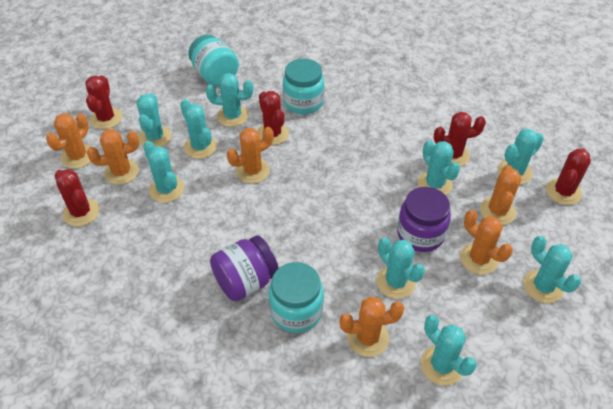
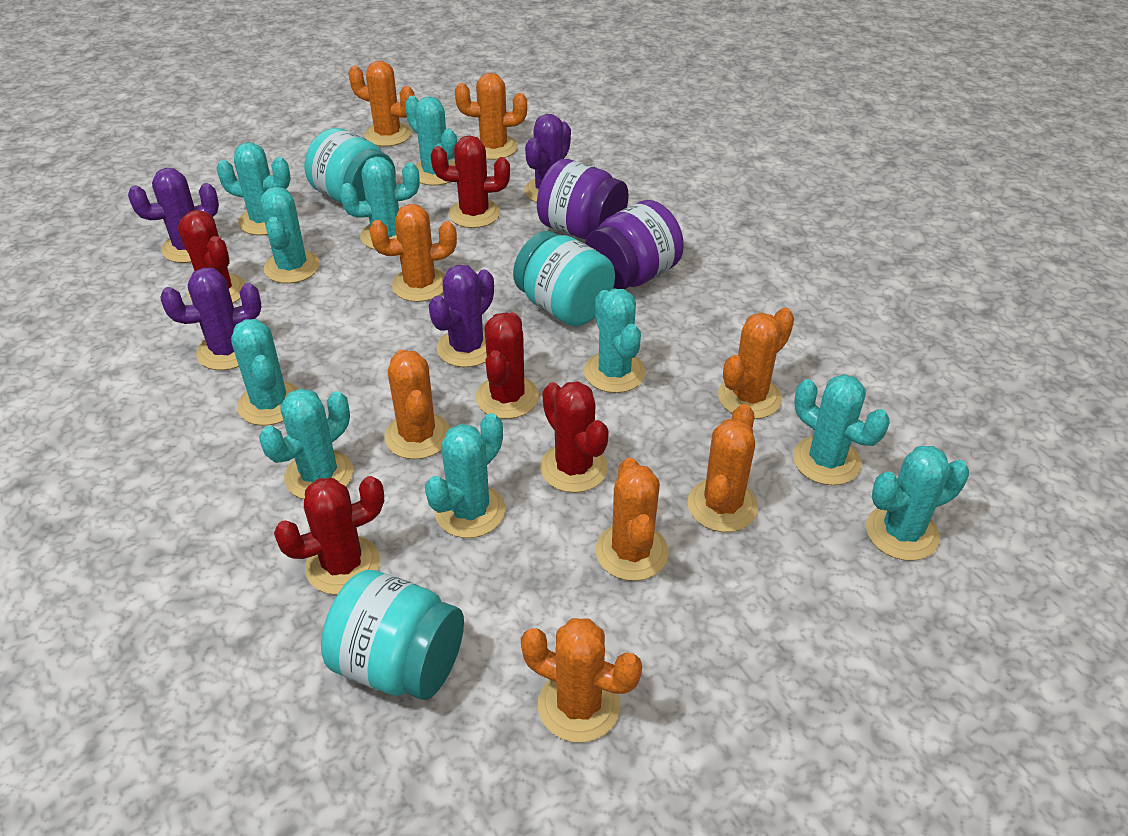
orange cactus: [46,113,91,169] [87,129,139,185] [227,127,274,184] [339,296,404,357] [460,210,513,275] [480,165,521,225] = 6 -> [348,61,415,146] [369,204,457,302] [384,350,450,459] [455,73,527,160] [521,618,642,742] [595,458,669,581] [687,404,758,532] [718,308,794,419] = 8
purple cactus: none = 0 -> [128,168,219,263] [160,268,262,370] [429,265,494,367] [524,114,571,203] = 4
turquoise cactus: [136,93,171,147] [143,141,184,203] [180,99,217,159] [206,73,253,127] [376,237,425,299] [418,140,460,195] [420,315,477,386] [498,129,544,185] [523,236,581,303] = 9 -> [216,142,291,235] [231,319,298,426] [259,388,353,499] [260,187,320,284] [340,157,420,250] [405,96,457,186] [425,413,505,538] [584,289,646,393] [793,374,889,485] [866,446,969,561] = 10

